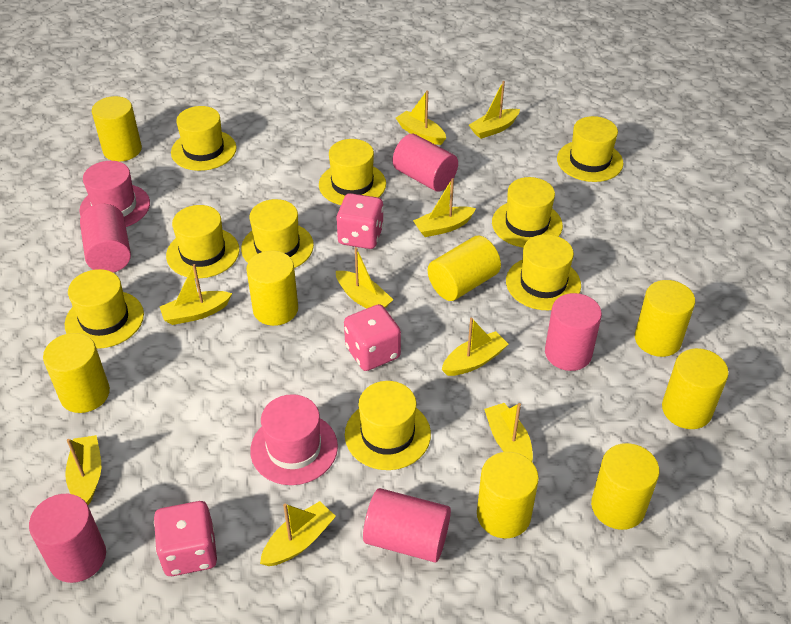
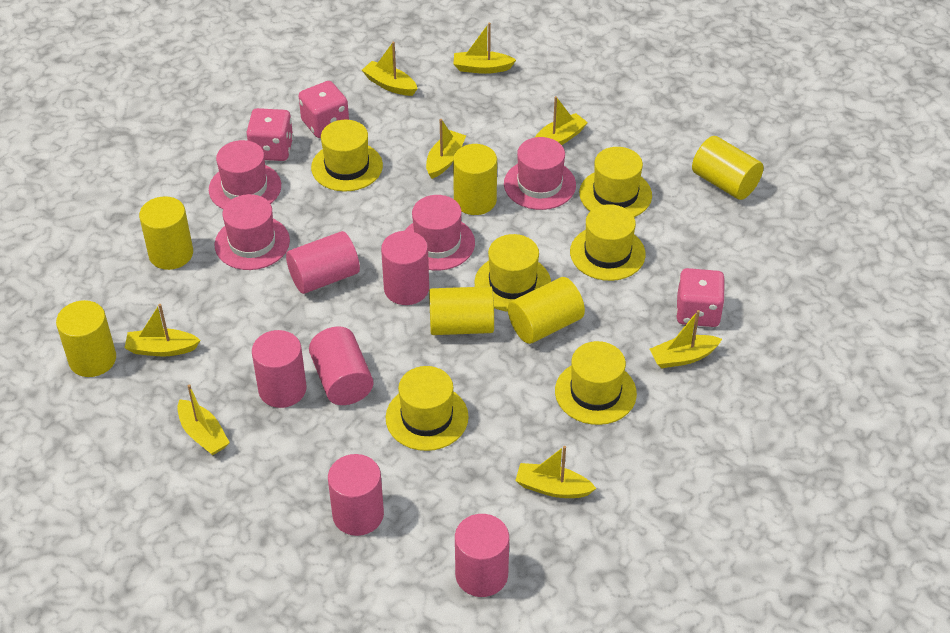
pink cylinder: [29,494,106,583] [80,204,131,272] [363,488,451,562] [393,134,458,192] [545,293,602,371] = 5 -> [252,330,307,408] [286,231,360,294] [309,326,373,405] [328,454,384,536] [381,231,429,305] [455,514,509,597] = 6
pink hat: [79,161,150,227] [250,394,338,485] = 2 -> [209,140,281,209] [215,194,290,270] [405,195,475,271] [504,137,576,210] = 4
yellow boat: [65,435,101,505] [160,264,232,325] [260,501,336,566] [336,247,393,308] [396,90,446,145] [413,178,476,237] [442,318,509,376] [469,81,520,139] [484,403,533,462] = 9 -> [125,304,201,356] [177,384,230,455] [362,42,418,96] [426,119,466,179] [453,23,516,74] [515,446,597,498] [534,96,588,145] [650,310,722,368] = 8
yellow cylinder: [43,333,110,413] [92,96,142,161] [246,251,298,326] [428,236,501,301] [477,452,539,538] [591,443,659,530] [635,280,695,357] [662,348,729,429] = 8 -> [56,300,116,377] [139,196,193,270] [429,286,494,335] [453,144,497,215] [508,277,585,344] [692,136,763,200] = 6
yellow hat: [65,269,144,349] [166,205,239,278] [171,106,237,171] [241,199,314,268] [319,139,386,205] [345,381,431,470] [492,177,563,248] [506,234,581,310] [557,116,623,182] = 9 -> [311,120,383,192] [386,366,469,451] [474,234,551,312] [555,341,637,425] [570,204,646,281] [579,147,652,217] = 6

